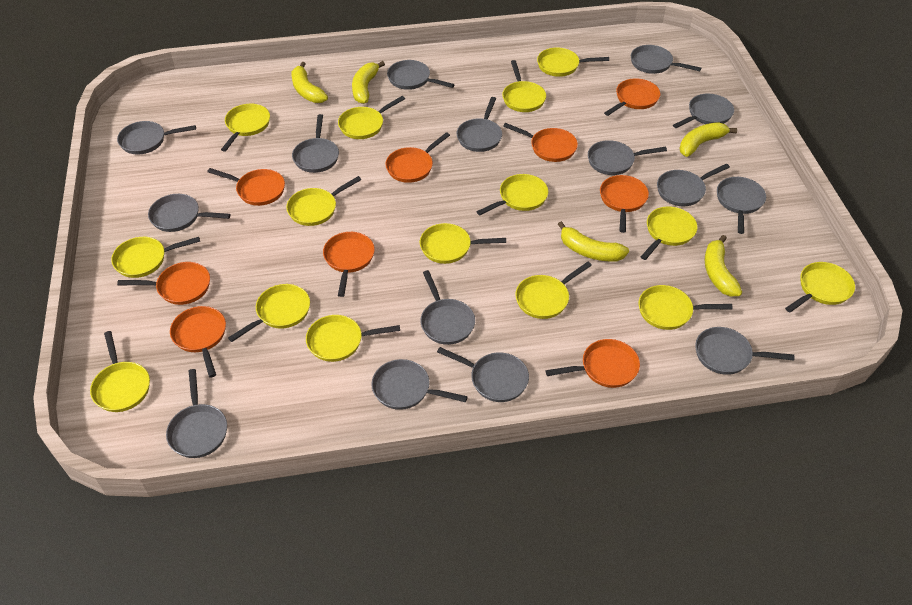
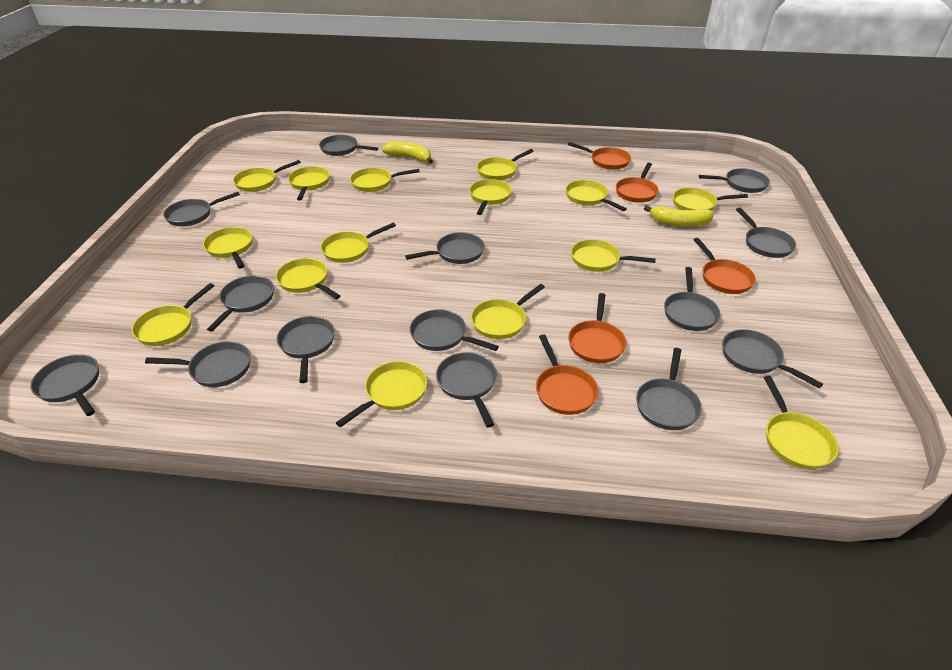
grey pan: [117,121,196,155] [148,194,231,232] [166,369,227,458] [292,114,339,173] [371,359,468,410] [387,60,455,90] [420,270,475,345] [437,347,529,402] [457,97,502,152] [588,140,667,175] [631,45,701,74] [657,164,730,206] [673,94,734,128] [695,327,795,375] [717,177,766,234] = 15 -> [30,354,99,416] [145,341,251,387] [163,192,240,226] [207,276,274,332] [277,316,335,383] [319,135,378,156] [405,232,484,264] [410,309,499,351] [436,352,497,428] [636,348,702,430] [664,267,720,331] [699,168,770,193] [722,329,823,388] [736,208,796,258] = 14
orange pan: [117,262,210,305] [170,306,226,378] [207,168,285,206] [323,232,375,297] [385,132,450,183] [503,123,578,162] [545,339,640,388] [600,175,649,233] [604,78,660,116] = 9 -> [536,334,598,415] [568,142,631,170] [568,293,626,363] [616,163,659,203] [693,238,756,294] = 5
yellow banana: [291,62,328,103] [352,61,385,104] [558,221,629,262] [679,122,737,157] [705,235,742,296] = 5 -> [382,141,433,164] [644,205,714,227] = 2

